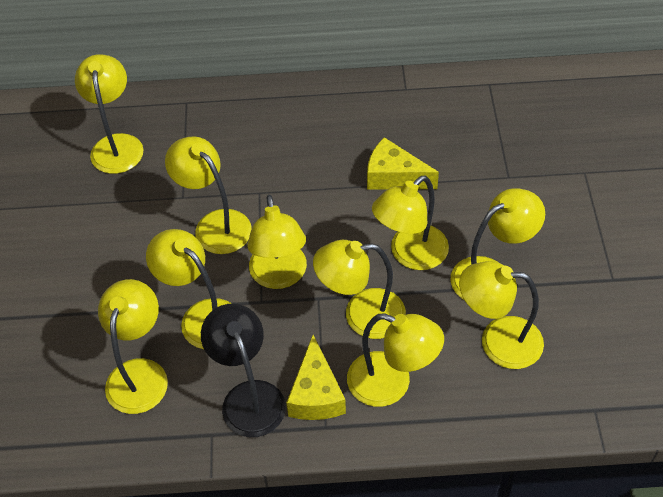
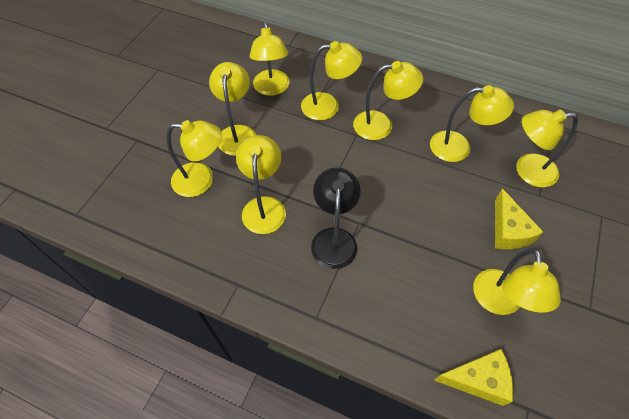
yellow lamp: [75,54,144,174] [98,279,168,414] [146,229,232,349] [165,136,252,254] [247,195,307,289] [313,240,406,339] [347,313,444,407] [372,175,449,270] [450,188,545,300] [459,261,544,369] = 10 -> [167,120,222,197] [209,62,256,156] [236,135,286,234] [249,22,290,96] [301,41,362,120] [353,61,423,140] [430,85,514,162] [473,249,561,315] [516,110,578,188] = 9

